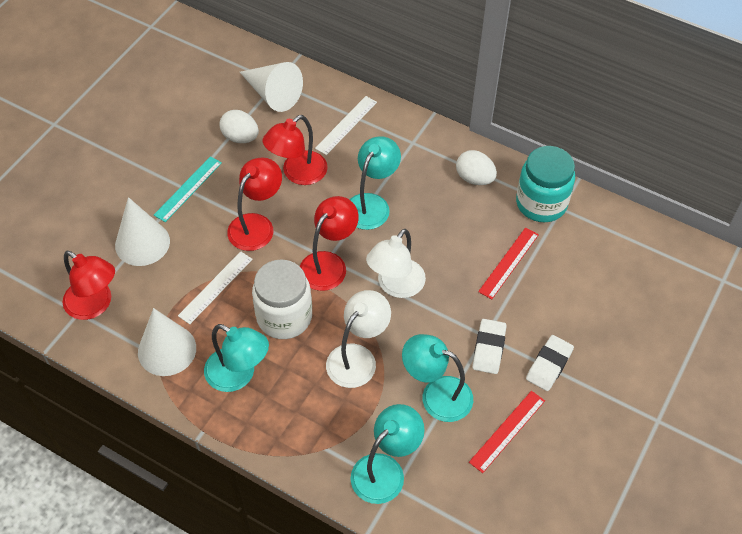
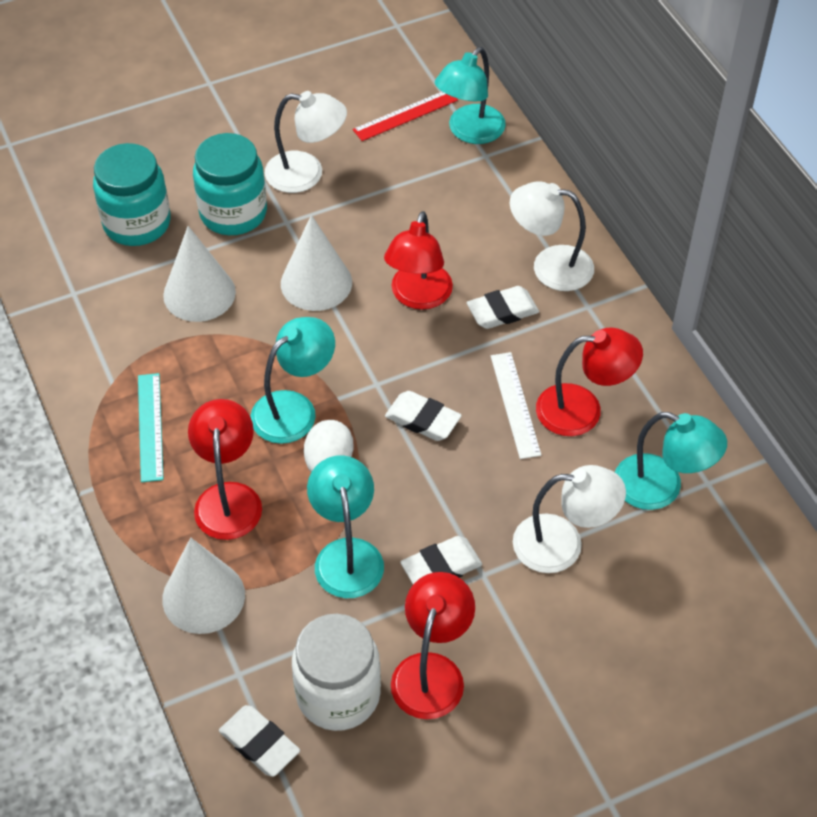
red ruler: [469,391,545,473] [478,228,539,299] = 2 -> [353,92,458,141] = 1
turquoise jar: [516,146,575,222] = 1 -> [93,143,171,246] [193,133,267,235] = 2
white egg: [219,110,259,143] [456,150,497,185] = 2 -> [304,420,353,472] = 1
white eraser: [472,319,507,374] [526,335,574,391] = 2 -> [219,705,300,777] [385,391,462,441] [401,536,482,584] [466,286,539,329] = 4
white lamp: [326,290,391,388] [366,229,426,298] = 2 -> [265,91,347,193] [510,181,594,291] [513,465,626,573] = 3
white ruler: [178,251,253,324] [315,96,377,155] = 2 -> [491,352,541,459] = 1

